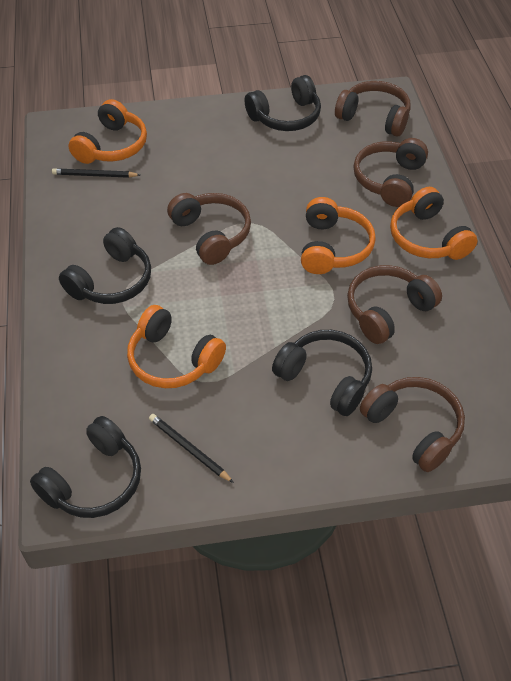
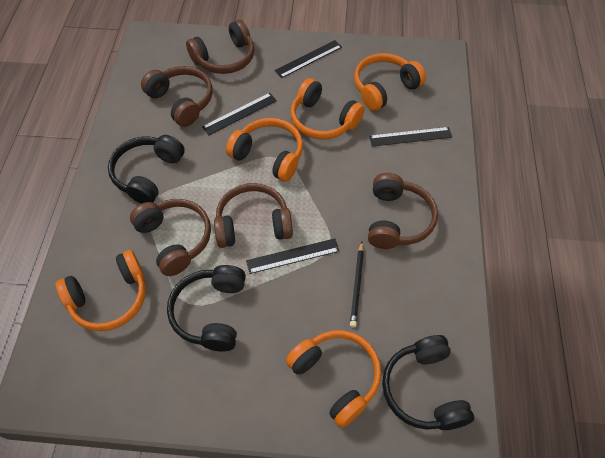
black headphones: [30,416,141,518] [59,227,151,304] [245,75,321,131] [272,330,372,416] = 4 -> [108,135,185,204] [167,265,246,352] [382,335,474,430] = 3
black pencil: [52,168,140,178] [149,414,234,483] = 2 -> [350,242,364,327] = 1
black ruler: none = 0 -> [202,93,277,135] [246,238,339,274] [274,40,342,78] [369,127,452,147] = 4
orange headphones: [68,99,147,164] [127,305,226,388] [301,197,376,274] [390,187,478,260] = 4 -> [56,250,146,331] [226,118,303,182] [286,330,381,428] [291,78,365,139] [354,53,426,111] = 5

